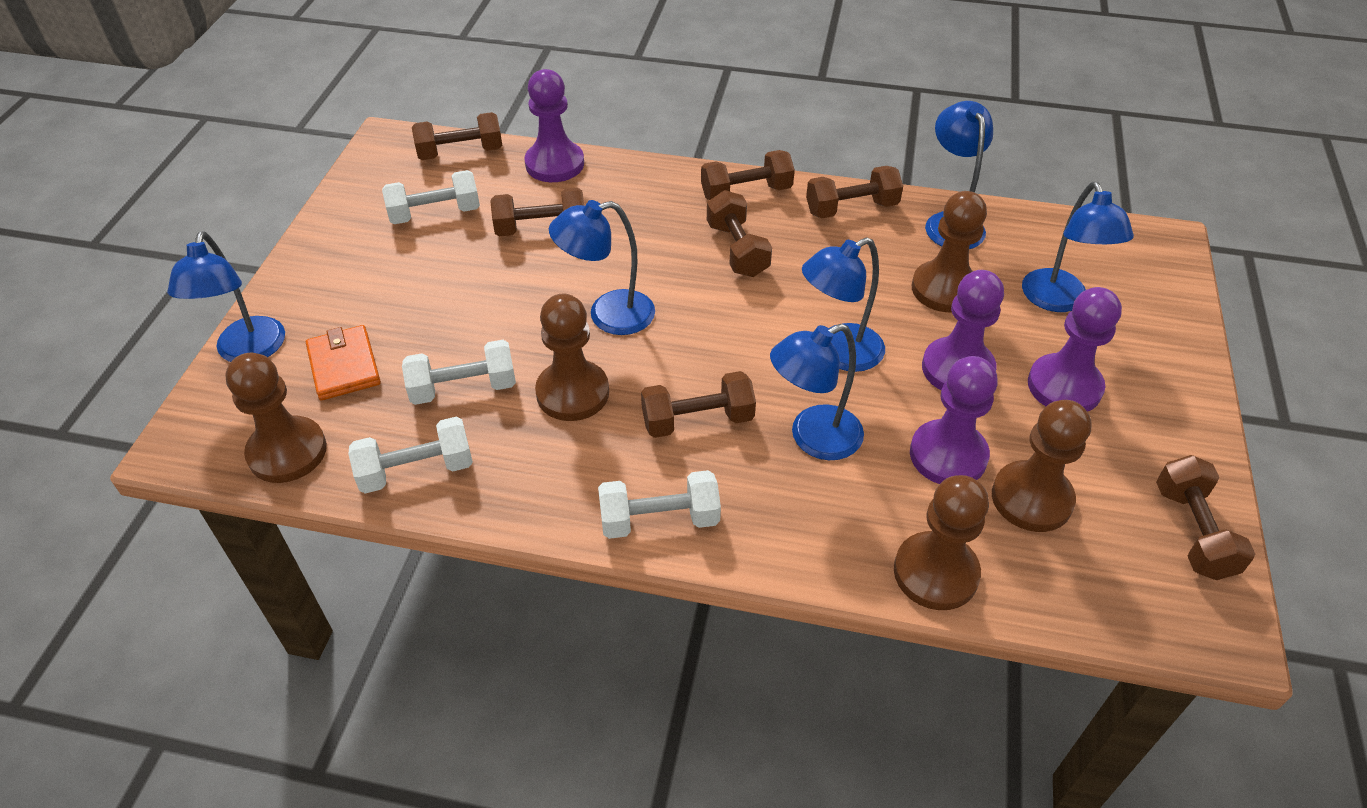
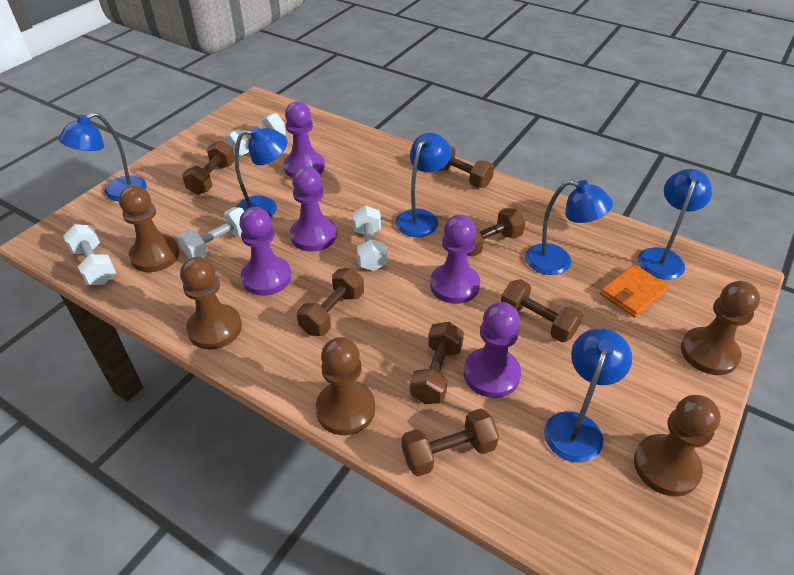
purple pawn: [524,69,584,182] [910,356,998,484] [922,270,1004,390] [1028,287,1122,412] = 4 -> [239,207,291,296] [283,101,325,178] [290,167,337,252] [430,214,480,304] [464,302,521,398] = 5

